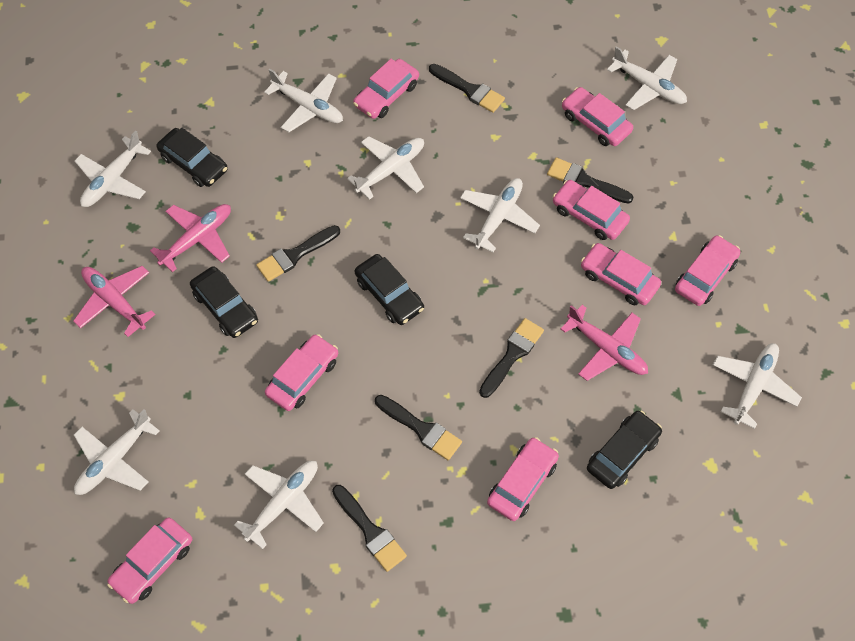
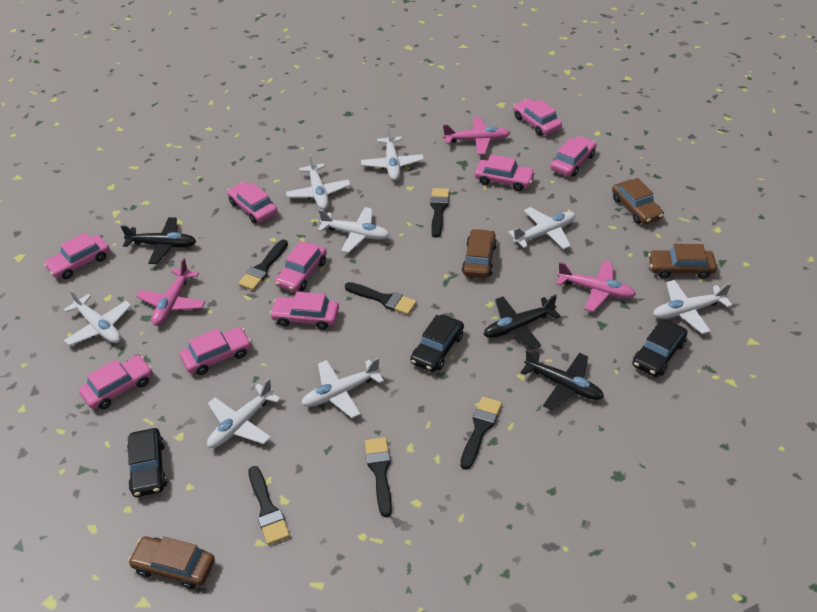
black car: [157,128,228,187] [190,266,258,338] [354,254,424,325] [587,411,662,489] = 4 -> [127,428,167,497] [410,315,464,372] [633,319,688,377] = 3
black plane: none = 0 -> [121,217,196,264] [484,294,561,349] [521,350,604,410] = 3
brown car: none = 0 -> [128,536,215,589] [462,229,497,278] [612,178,664,224] [648,244,717,279] = 4
pink car: [107,517,192,604] [265,334,338,411] [353,59,419,119] [487,437,559,521] [553,180,630,240] [562,87,633,146] [581,243,661,306] [675,235,741,306] = 8 -> [44,232,110,279] [79,355,153,409] [180,327,251,375] [227,182,278,223] [270,292,339,330] [275,241,327,292] [475,154,535,191] [513,99,562,136] [550,136,596,176] = 9

